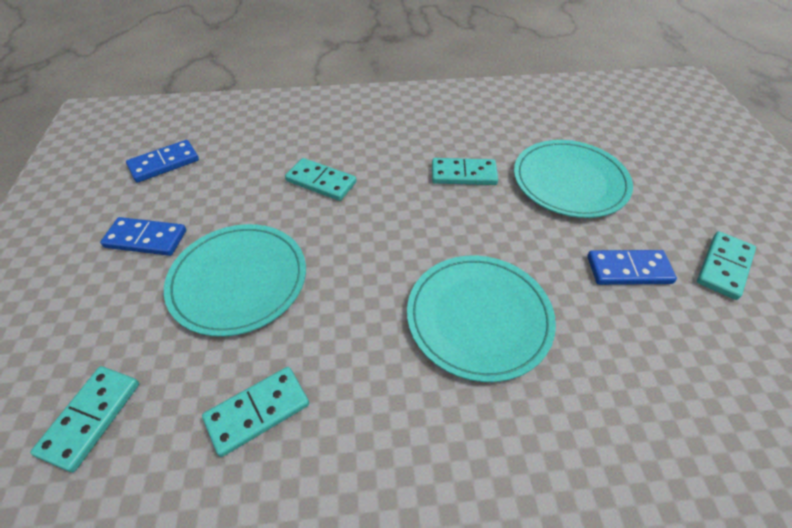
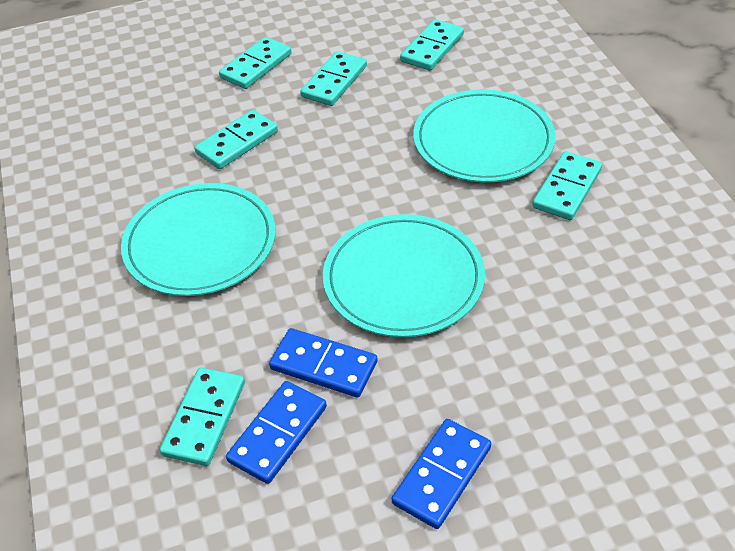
turquoise domino: [30,366,139,472] [202,367,309,457] [285,158,357,201] [432,158,498,185] [697,231,756,300] = 5 -> [160,367,245,466] [195,110,278,169] [219,37,292,89] [300,51,367,106] [400,19,464,71] [532,151,602,220] = 6

